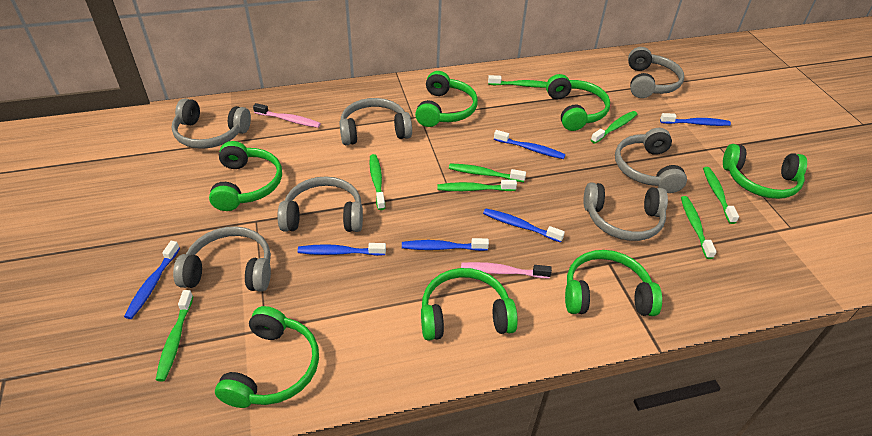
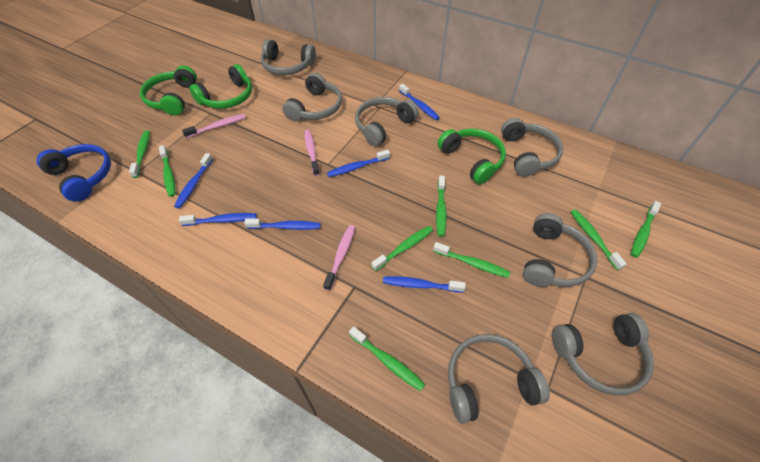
blue headphones: none = 0 -> [36,144,111,202] = 1
green headphones: [209,141,282,211] [215,306,319,408] [415,71,478,127] [421,268,518,341] [546,74,610,131] [565,250,662,316] [723,144,807,199] = 7 -> [140,66,197,116] [189,64,252,109] [437,129,506,184] = 3
pink toothbrush: [253,103,321,128] [461,262,552,278] = 2 -> [182,114,245,138] [304,129,320,176] [323,225,355,291] = 3

